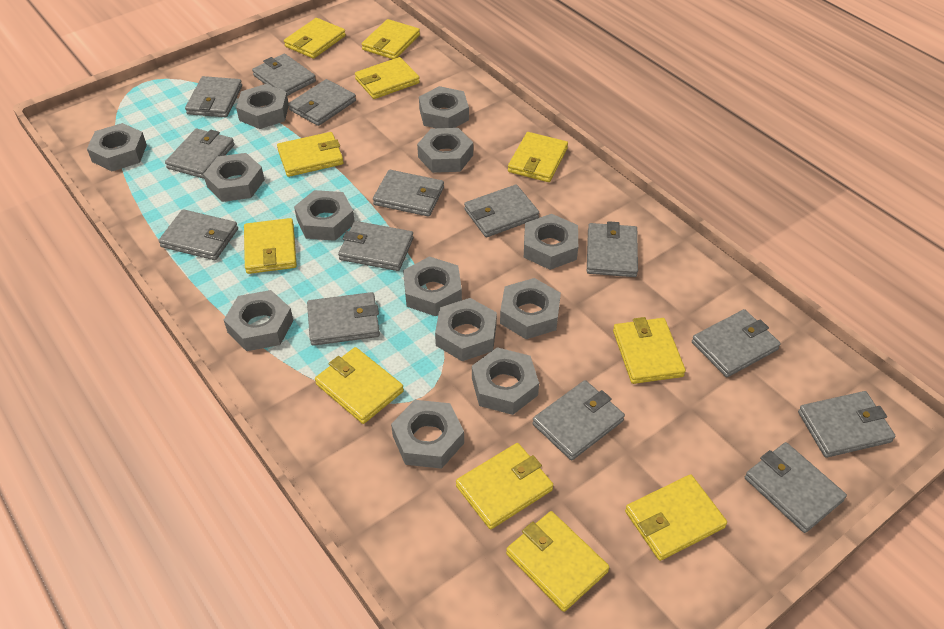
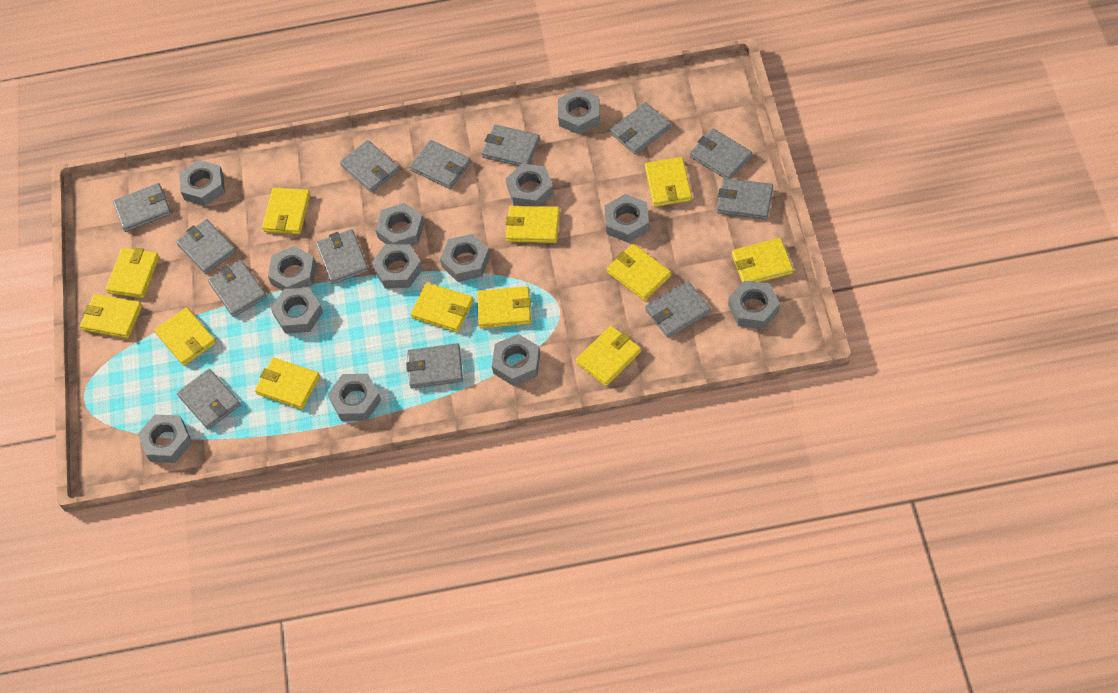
grey wallet: [158,209,238,260] [165,129,234,179] [185,76,242,117] [252,53,316,96] [288,79,356,126] [307,292,380,346] [338,221,414,271] [373,170,444,217] [464,184,539,237] [532,380,625,460] [587,221,638,277] [692,309,781,377] [745,442,847,533] [798,391,895,458] = 14 -> [113,183,171,232] [176,219,236,274] [177,369,241,429] [208,260,267,317] [316,229,369,284] [340,140,400,193] [406,343,463,389] [410,140,471,189] [481,124,540,166] [610,102,671,155] [645,281,711,338] [690,129,752,179] [717,178,773,220] = 13
yellow wallet: [244,218,297,274] [277,132,344,177] [284,18,346,59] [315,347,404,424] [355,57,420,99] [362,19,420,59] [456,443,554,529] [506,511,609,612] [508,132,568,182] [613,317,686,384] [625,474,727,561] = 11 -> [80,294,142,339] [106,248,159,298] [155,307,216,366] [255,358,320,409] [262,187,311,234] [410,283,474,332] [477,286,531,328] [505,206,560,243] [576,326,641,386] [607,244,671,301] [645,157,692,207] [732,238,793,282] = 12

